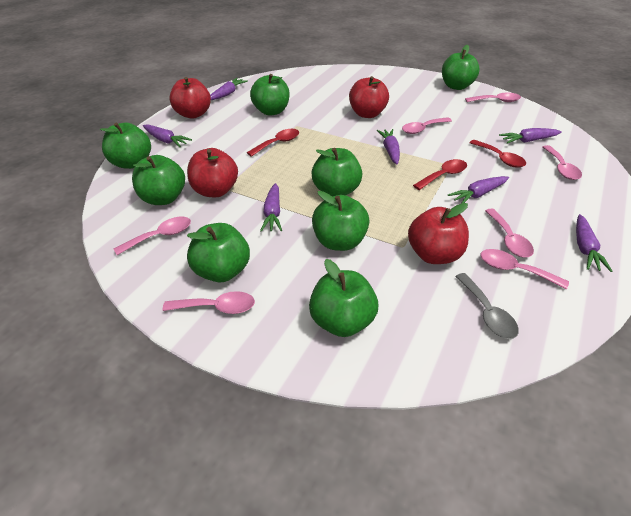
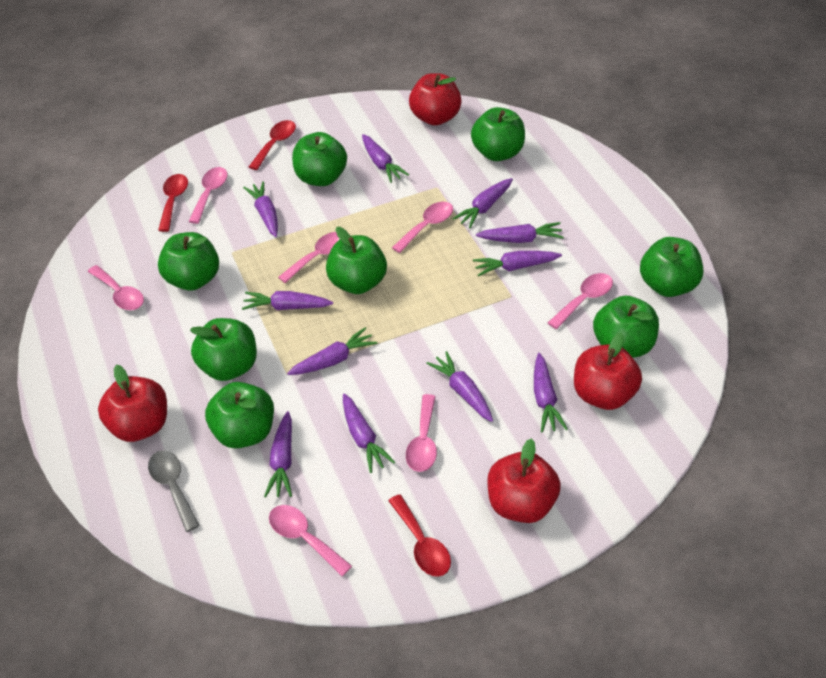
purple carrot: [143,124,192,147] [210,78,248,100] [260,183,282,232] [377,129,400,164] [448,176,509,204] [499,128,562,144] [576,214,612,272] = 7 -> [242,291,333,310] [243,181,278,237] [264,411,292,497] [287,327,377,375] [343,393,395,473] [362,134,409,183] [426,351,493,422] [452,178,513,228] [473,251,562,276] [476,222,564,243] [534,353,568,433] = 11

